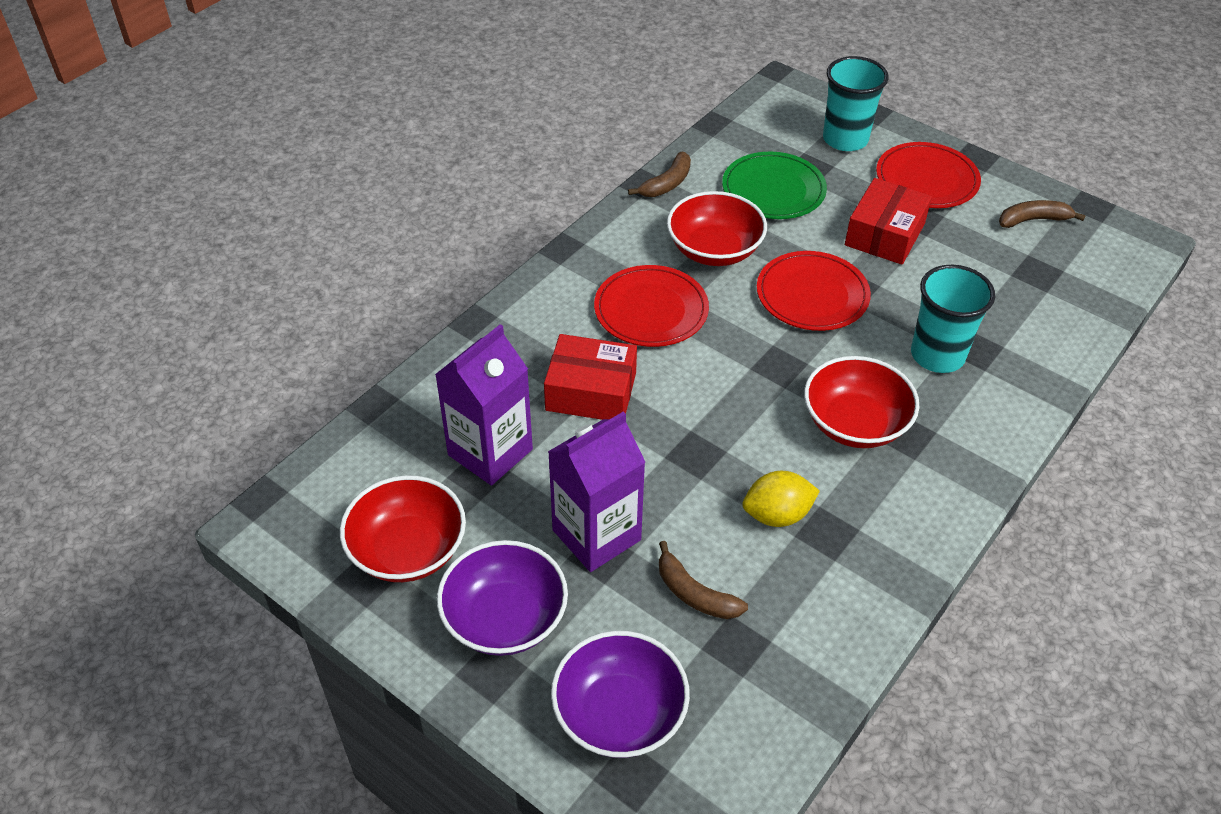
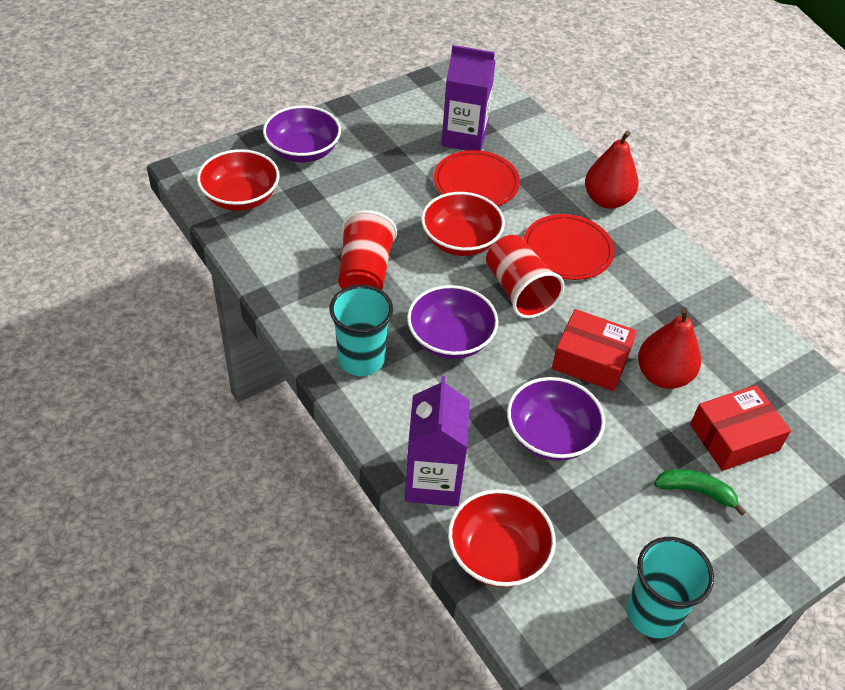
brown banana: [628,152,691,197] [659,541,748,619] [999,200,1086,228] = 3 -> none = 0
green banana: none = 0 -> [654,469,746,516] = 1
green plate: [722,152,827,219] = 1 -> none = 0
purple bowl: [437,540,568,656] [551,631,690,758] = 2 -> [263,105,341,162] [407,285,498,359] [507,377,605,461] = 3
red cup: none = 0 -> [338,210,397,290] [486,235,565,318] = 2
red pear: none = 0 -> [585,131,638,209] [638,307,701,389] = 2
red plate: [594,265,709,347] [757,251,871,331] [876,142,981,208] = 3 -> [434,150,520,206] [523,214,615,280] = 2
yellow lemon: [742,471,820,527] = 1 -> none = 0

